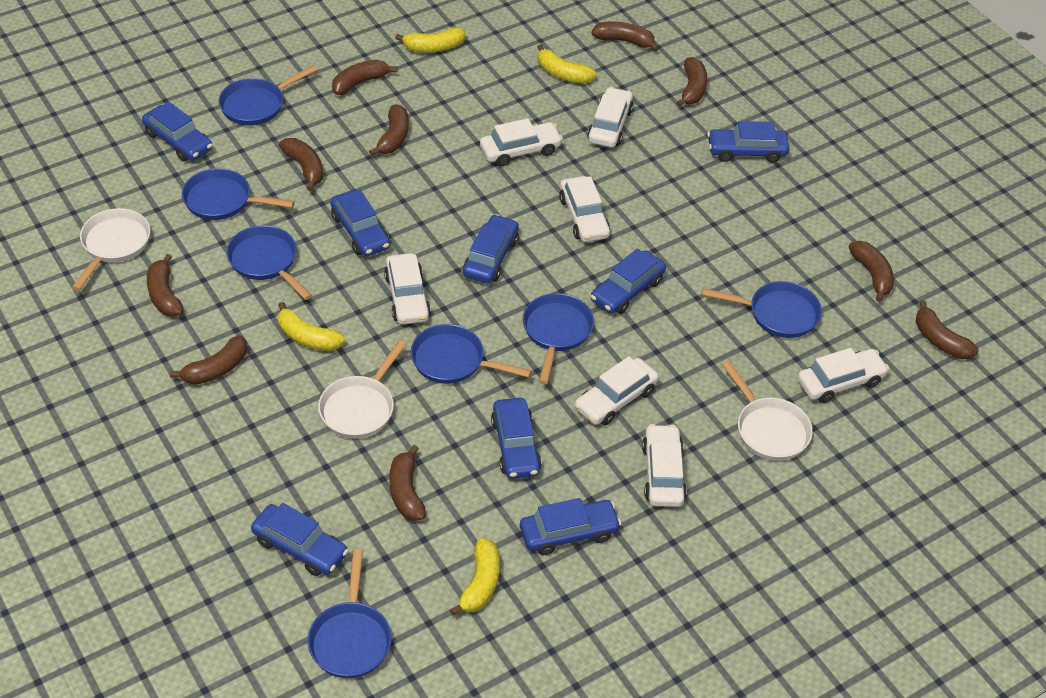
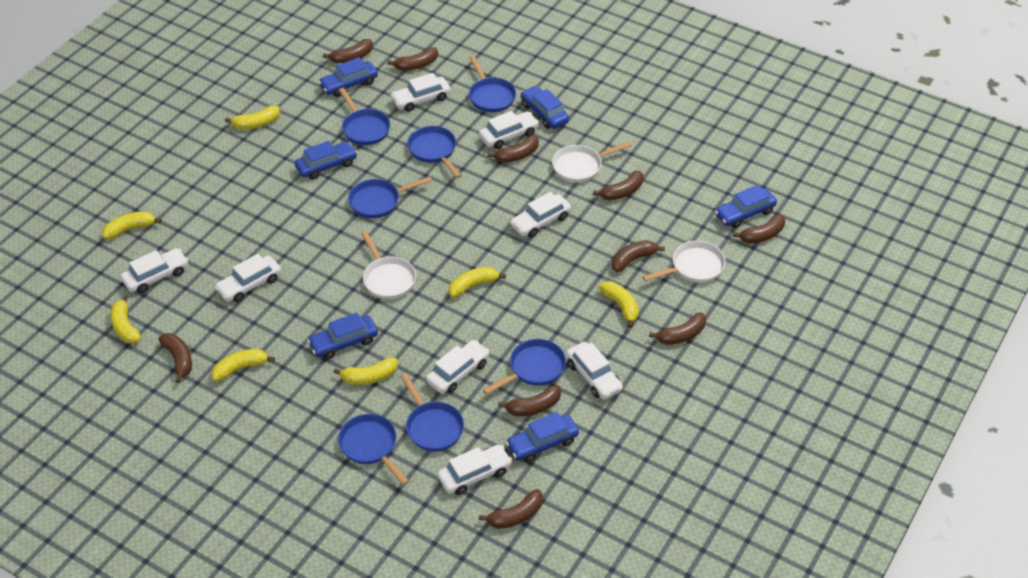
blue car: [142,102,213,162] [251,503,349,576] [330,190,390,257] [463,214,519,283] [491,398,542,479] [520,498,621,555] [590,249,666,314] [707,121,789,163] = 8 -> [295,141,358,180] [307,313,378,359] [318,57,378,97] [505,412,579,463] [521,86,569,129] [715,185,777,228] = 6
white car: [384,253,431,325] [480,118,563,166] [559,176,610,242] [575,356,659,425] [587,87,633,148] [642,424,687,507] [797,348,889,403] = 7 -> [121,248,189,293] [214,254,281,302] [390,73,451,112] [426,340,490,394] [437,444,512,495] [479,111,539,149] [510,192,571,238] [566,342,623,400] = 8
yellow banana: [278,302,345,351] [395,27,465,52] [450,538,500,616] [537,44,597,83] = 4 -> [102,211,162,239] [110,295,141,343] [211,349,275,381] [225,106,280,129] [333,358,398,385] [449,267,506,298] [599,281,639,328] = 7

